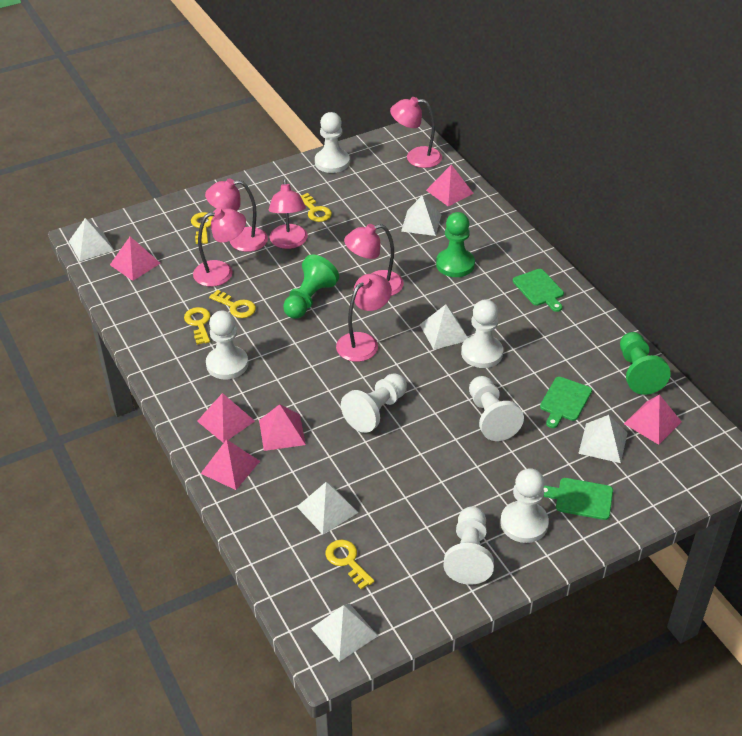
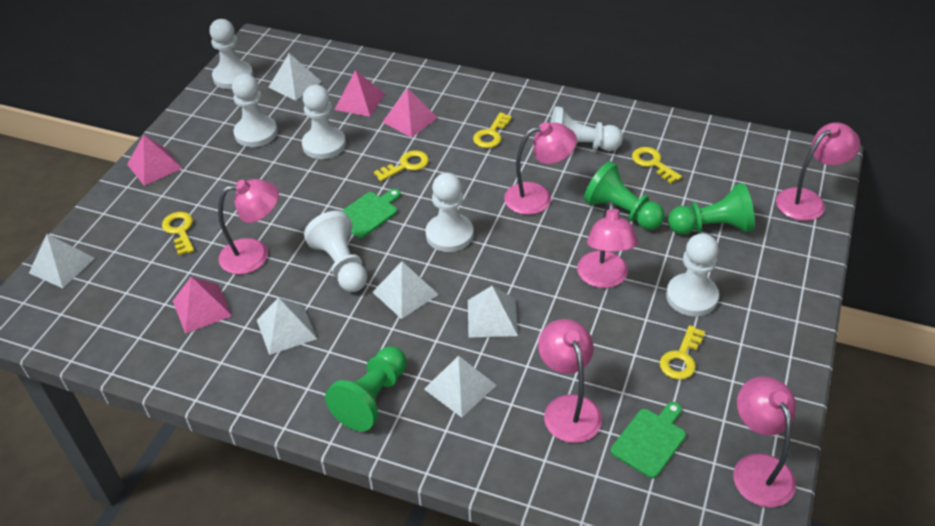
green cutting board: [513,269,564,312] [540,377,592,428] [544,478,613,520] = 3 -> [342,189,401,238] [611,402,686,478] = 2
pink pyramid: [110,237,161,281] [197,393,255,443] [200,439,260,490] [259,404,306,451] [426,165,474,206] [624,394,682,445] = 6 -> [127,135,183,186] [173,277,232,334] [334,70,385,117] [383,88,438,138] = 4

